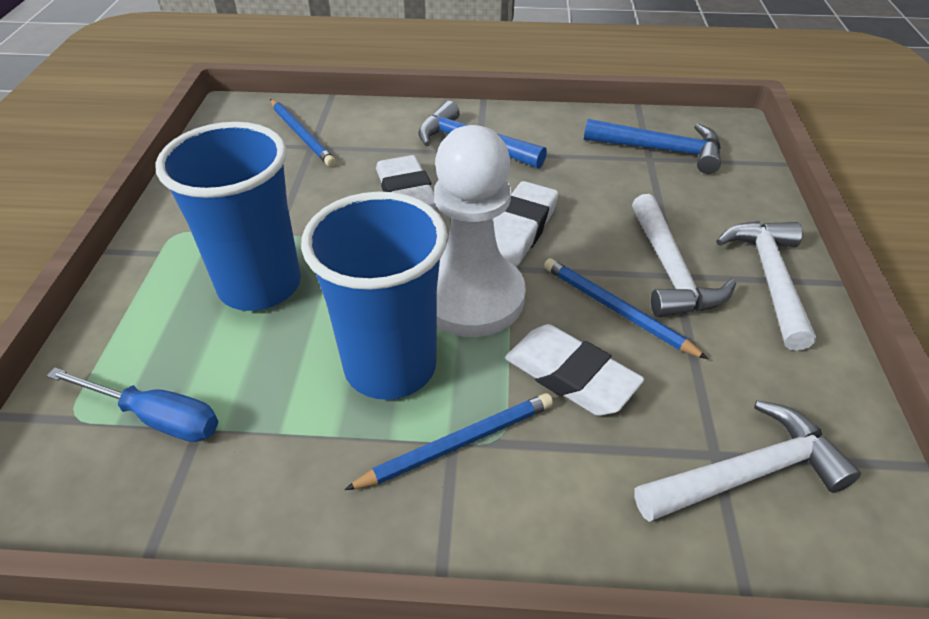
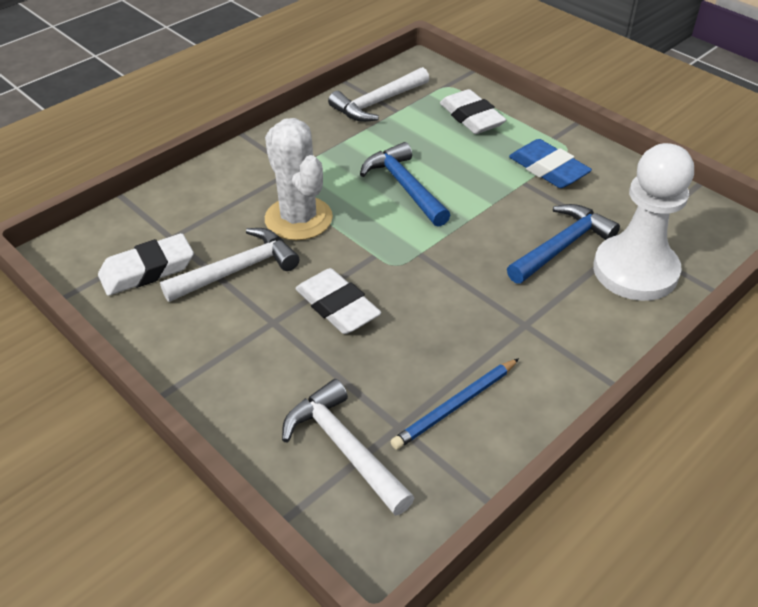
blue cup: [155,122,301,311] [301,192,448,400] = 2 -> none = 0
blue eraser: none = 0 -> [509,139,592,188] = 1
blue pencil: [270,99,336,167] [344,393,553,490] [544,258,708,359] = 3 -> [390,358,519,450] = 1
blue screwdriver: [47,368,218,442] = 1 -> none = 0
white cactus: none = 0 -> [265,118,333,240] = 1

